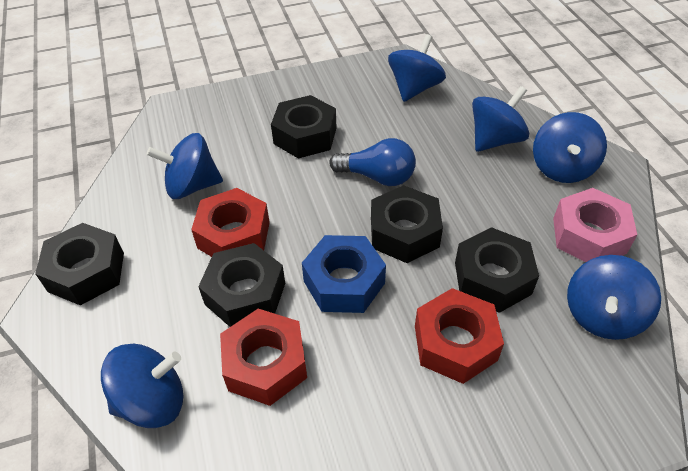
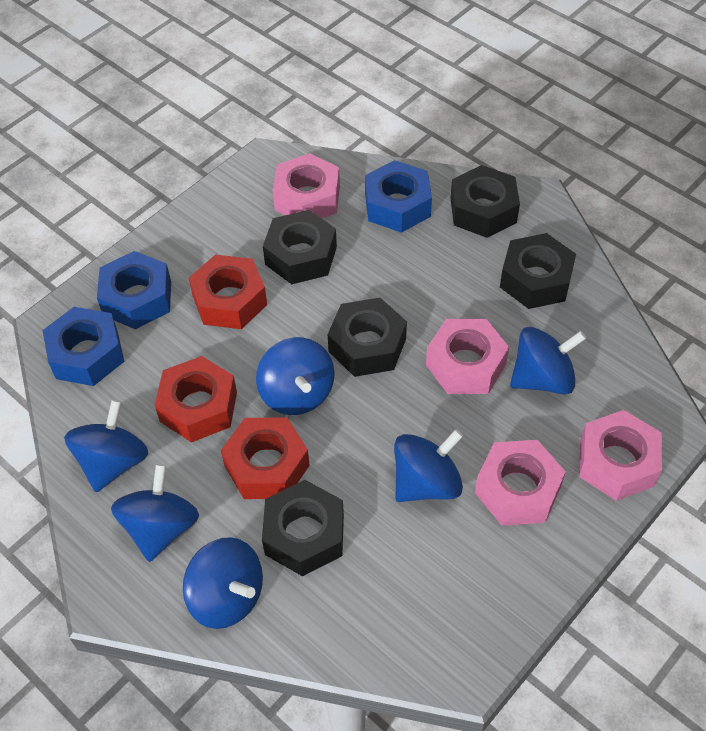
blue light bulb: [329,138,416,186] = 1 -> none = 0
blue nut: [302,235,386,313] = 1 -> [42,307,125,386] [97,251,171,329] [365,160,432,233] = 3
pink nut: [553,188,637,262] = 1 -> [273,153,340,219] [426,319,509,394] [475,440,566,526] [579,410,662,501] = 4

